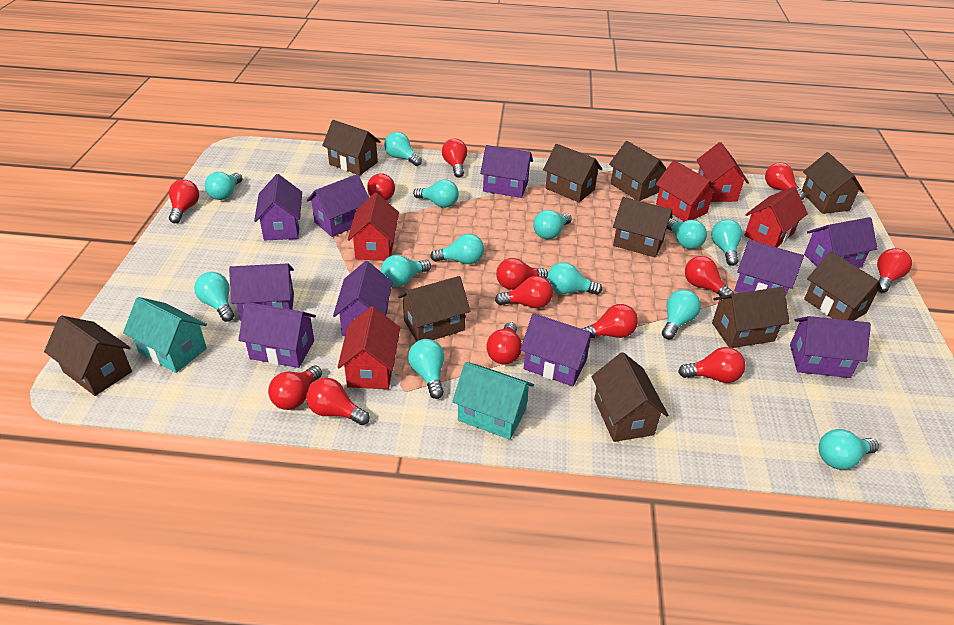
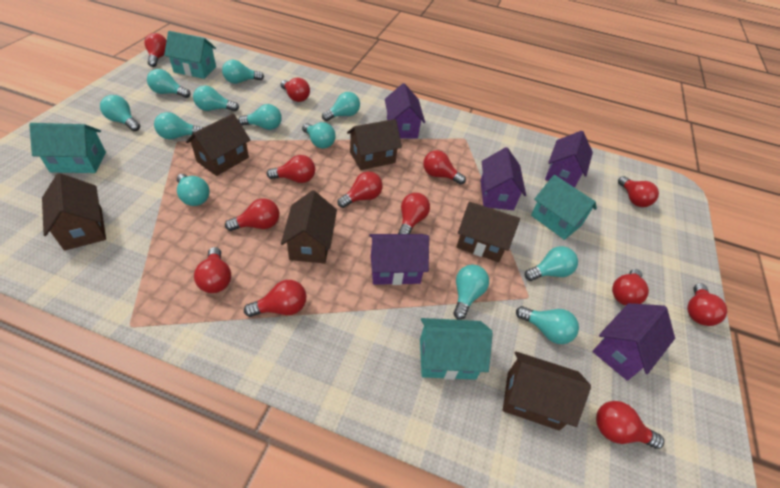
brown house: [44,316,132,396] [322,120,381,175] [398,276,471,342] [543,144,602,202] [592,352,668,442] [609,141,667,201] [613,197,672,257] [712,287,789,348] [802,152,864,214] [804,252,883,321] = 10 -> [42,173,106,251] [186,114,250,176] [281,190,337,264] [347,119,402,170] [456,201,520,262] [503,351,591,430] = 6
purple house: [229,263,294,321] [238,302,316,368] [254,174,302,240] [307,174,369,237] [333,261,393,336] [480,145,533,198] [520,313,595,386] [734,240,804,295] [790,316,871,378] [804,217,878,268] = 10 -> [369,234,429,285] [385,83,425,139] [480,147,526,210] [545,131,593,188] [592,303,675,381] = 5
red house: [337,306,400,389] [348,193,399,261] [656,160,718,221] [697,142,749,202] [744,187,808,247] = 5 -> none = 0
turquoise house: [123,297,207,373] [452,362,534,440] = 2 -> [29,123,106,173] [164,31,216,79] [420,318,493,380] [531,175,597,240] = 4
turquoise light bulb: [194,272,234,322] [205,172,242,200] [381,255,431,287] [384,132,422,166] [408,339,444,399] [413,179,459,208] [430,234,484,264] [533,210,572,239] [547,262,602,295] [662,289,701,339] [667,219,707,249] [711,219,742,266] [818,429,879,470] = 13 -> [100,95,140,131] [147,69,190,98] [154,112,204,139] [177,174,209,206] [193,86,239,111] [222,60,264,84] [238,104,282,130] [302,122,336,148] [322,92,360,121] [453,265,489,320] [516,306,579,344] [525,246,578,281] = 12

